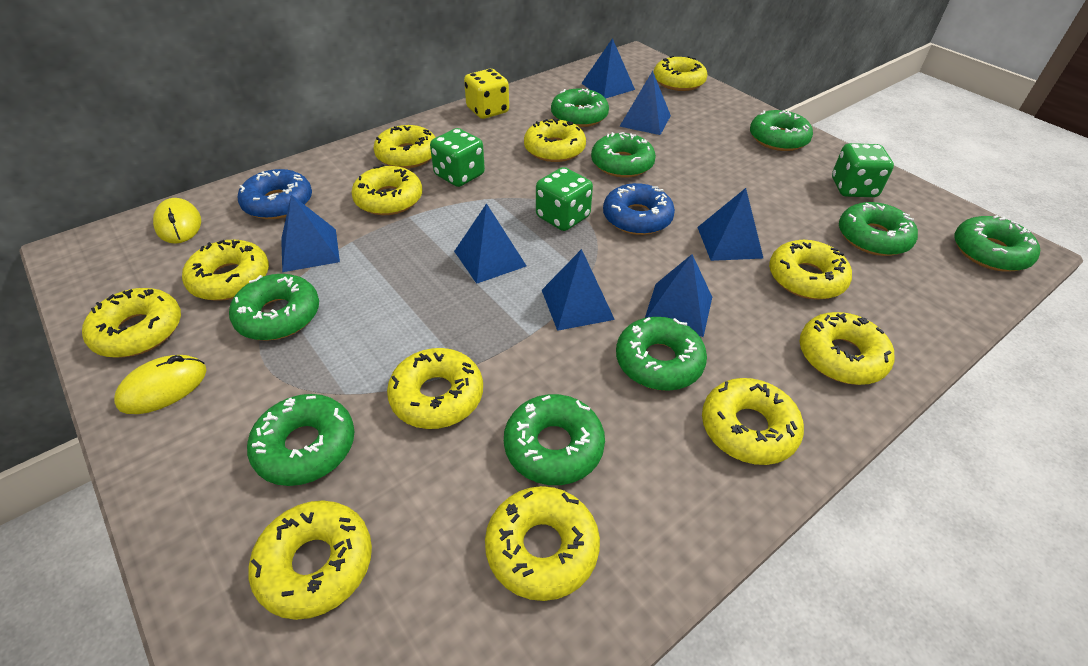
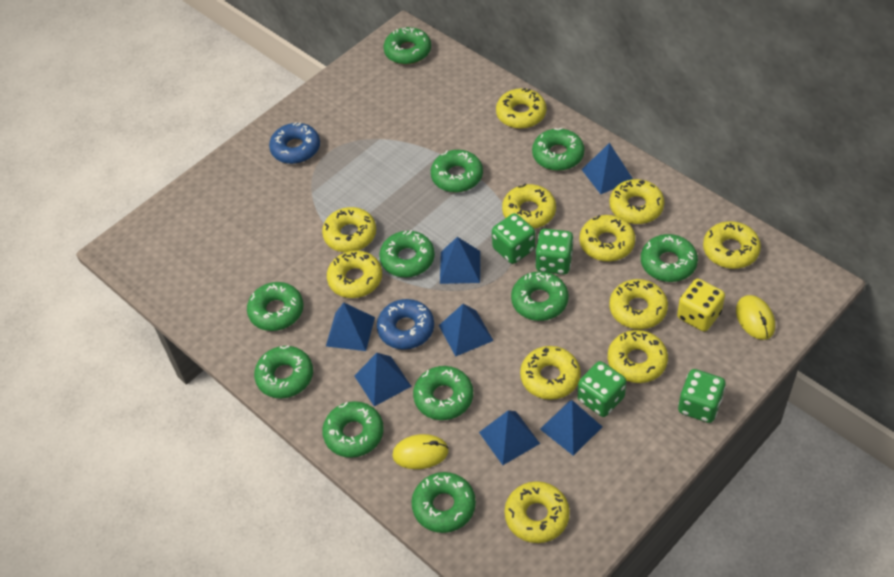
green dice: [430,128,485,187] [536,167,593,231] [832,143,894,197] = 3 -> [492,213,535,264] [535,229,574,275] [578,361,626,417] [678,369,725,423] = 4
green donut: [229,274,319,341] [247,394,354,486] [504,394,605,485] [551,89,609,127] [591,132,656,177] [616,317,707,391] [750,110,813,151] [839,202,918,256] [954,215,1040,272] = 9 -> [247,282,303,331] [254,345,313,398] [322,401,384,458] [379,230,435,278] [383,27,431,65] [411,472,476,533] [413,366,473,420] [431,150,483,193] [511,271,569,321] [532,128,585,171] [641,234,698,282] = 11
yellow donut: [82,288,181,358] [182,239,269,301] [248,501,372,620] [351,164,422,215] [373,125,436,169] [387,348,483,429] [485,486,600,601] [524,119,586,162] [653,56,708,91] [702,378,804,465] [769,240,852,299] [800,312,894,385] = 12 -> [322,207,376,252] [327,250,382,298] [496,88,546,129] [502,183,556,229] [505,481,570,543] [520,346,581,400] [580,215,635,261] [608,330,668,383] [609,179,664,224] [609,279,668,329] [703,221,761,269] = 11

